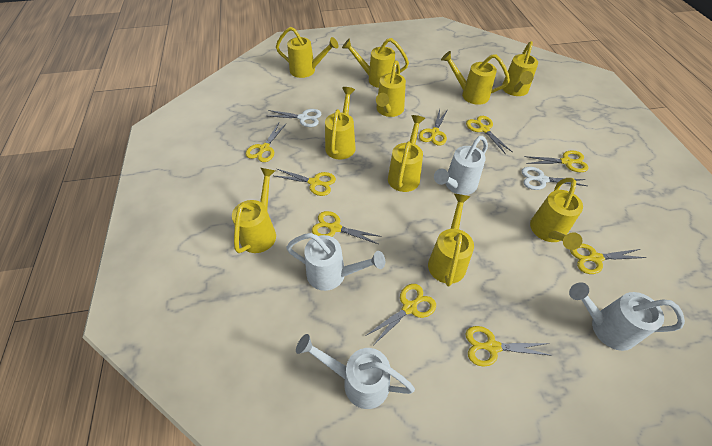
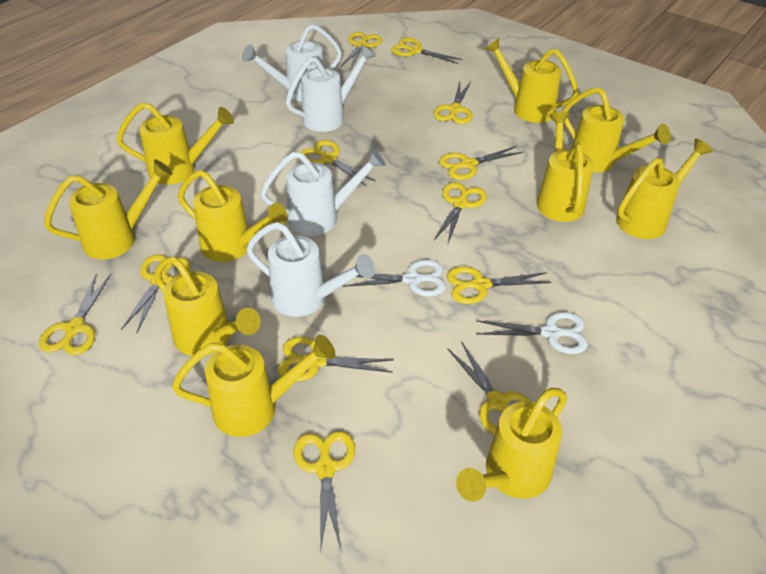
yellow scissors: [246,123,286,162] [275,169,336,196] [312,211,382,244] [365,284,436,344] [419,109,447,146] [466,116,512,154] [466,326,553,367] [524,150,589,172] [570,243,647,274] = 9 -> [39,274,111,355] [121,254,191,333] [278,337,394,382] [293,431,355,552] [300,140,376,186] [340,32,382,70] [391,38,463,64] [433,81,472,124] [434,182,487,243] [439,146,523,180] [447,266,552,304] [447,341,532,435] = 12

